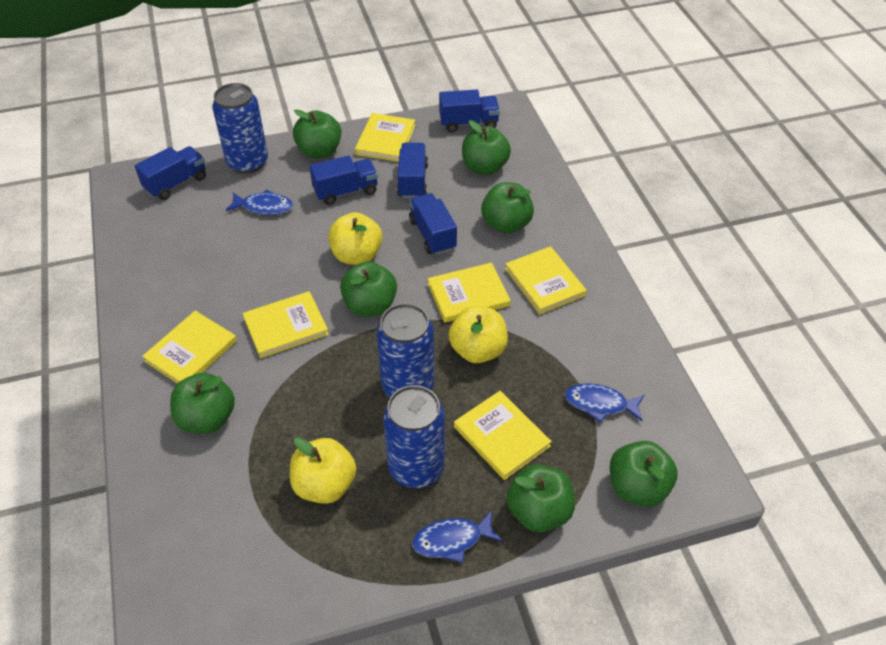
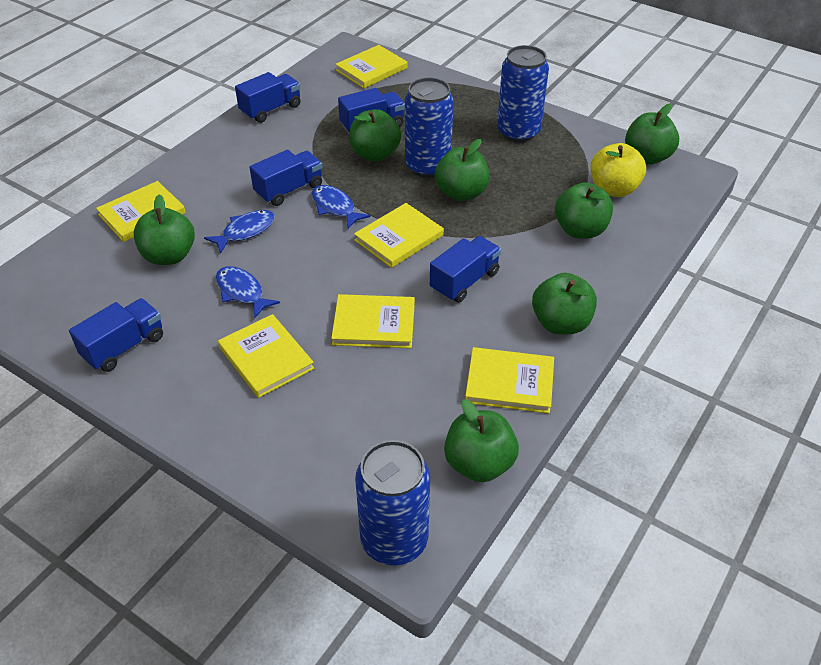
yellow apple: [290,437,356,504] [328,212,382,265] [449,306,508,363] = 3 -> [590,143,646,197] = 1

